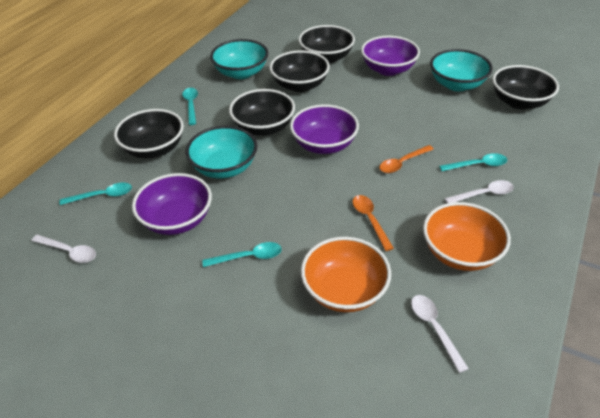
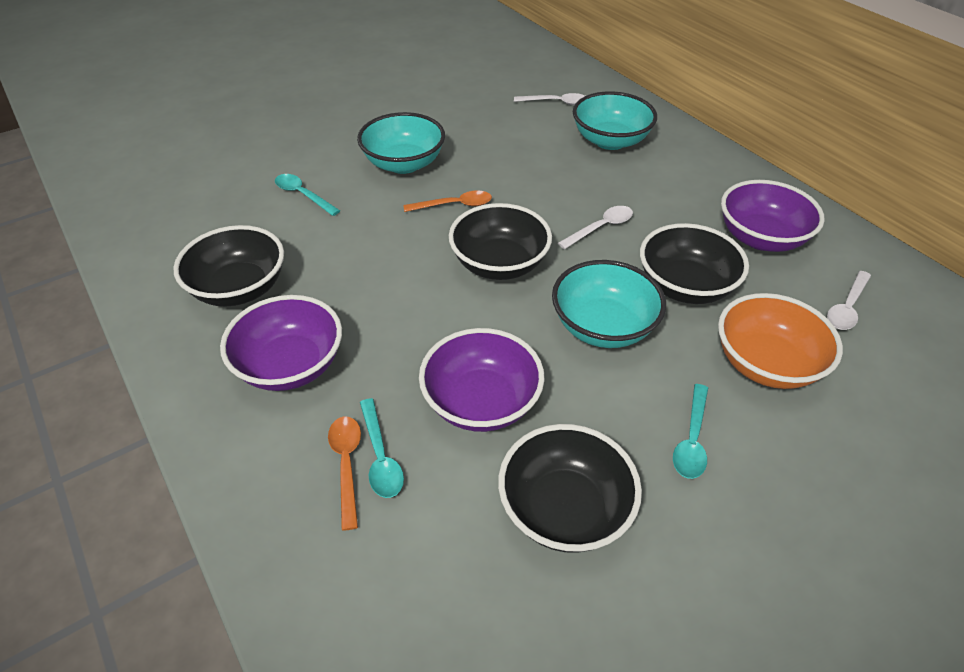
black bowl: [114,109,184,158] [229,89,295,136] [269,50,330,92] [299,25,355,63] [492,65,559,110] = 5 -> [173,225,284,306] [449,203,552,280] [498,424,642,553] [640,223,749,304] = 4
orange bowl: [301,237,391,312] [423,202,511,271] = 2 -> [718,293,843,389] = 1
turquoise spoon: [59,182,132,205] [182,88,198,125] [202,242,282,267] [439,153,507,171] = 4 -> [275,174,340,216] [360,398,404,498] [673,384,708,479] = 3

